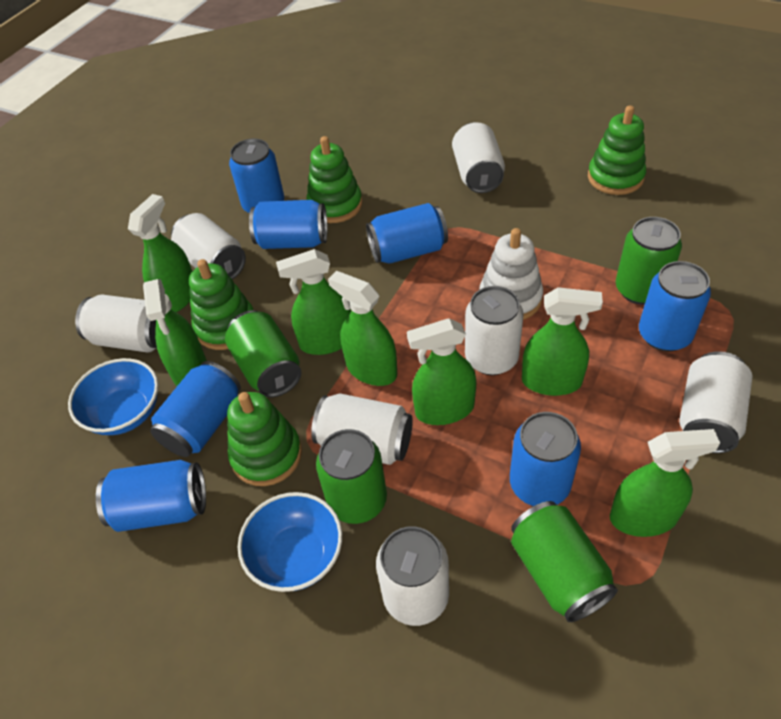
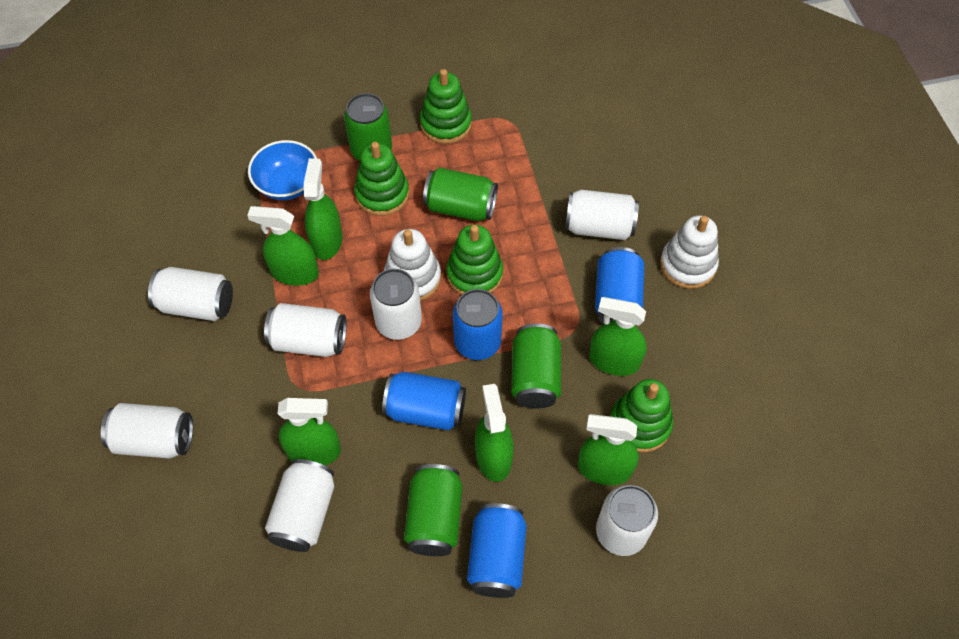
blue bowl: [68,358,158,435] [238,492,342,592] = 2 -> [248,140,317,200] = 1
blue can: [96,460,206,532] [150,361,241,457] [229,139,284,213] [249,200,327,249] [366,203,448,264] [510,412,581,506] [639,261,711,352] = 7 -> [382,372,466,430] [453,289,503,360] [467,503,527,598] [595,247,644,324] = 4
green spray bottle: [128,194,192,312] [143,279,207,386] [276,249,351,355] [328,271,397,386] [407,318,476,425] [522,287,603,396] [610,429,720,537] = 7 -> [247,206,319,286] [278,398,341,465] [304,158,342,260] [475,384,514,482] [578,414,639,485] [589,297,647,376] = 6
white stacking toy: [479,228,543,320] = 1 -> [384,229,441,301] [660,215,719,289] = 2

